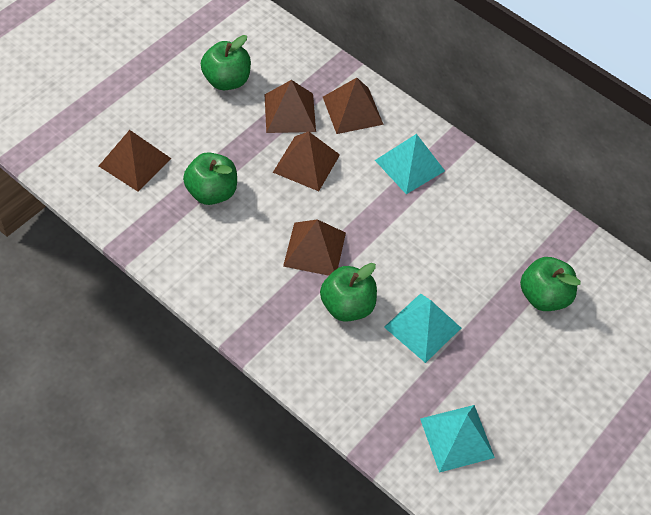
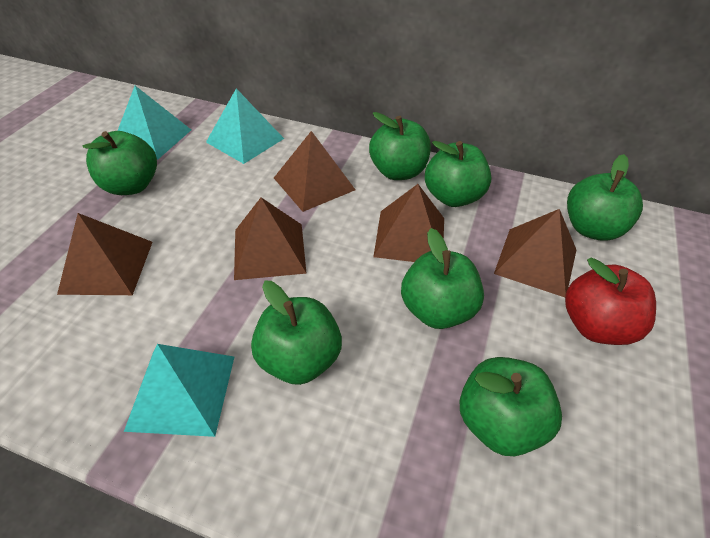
green apple: [183,152,237,205] [201,35,251,90] [320,263,377,322] [520,257,580,311] = 4 -> [83,131,157,195] [251,281,342,385] [369,112,431,180] [401,228,484,329] [425,141,491,207] [459,357,562,456] [567,154,643,241] = 7
red apple: none = 0 -> [565,257,656,345] = 1

